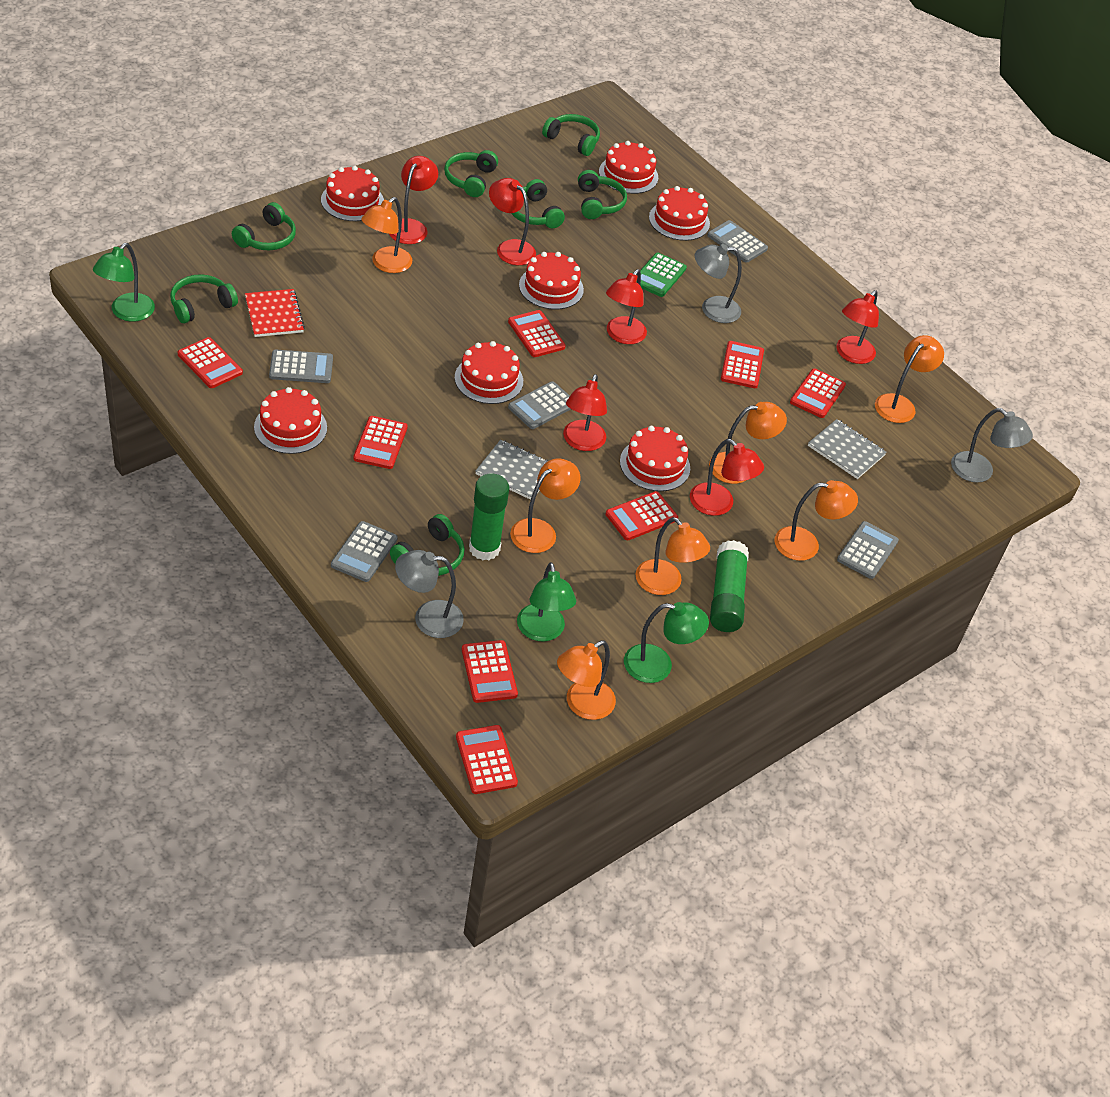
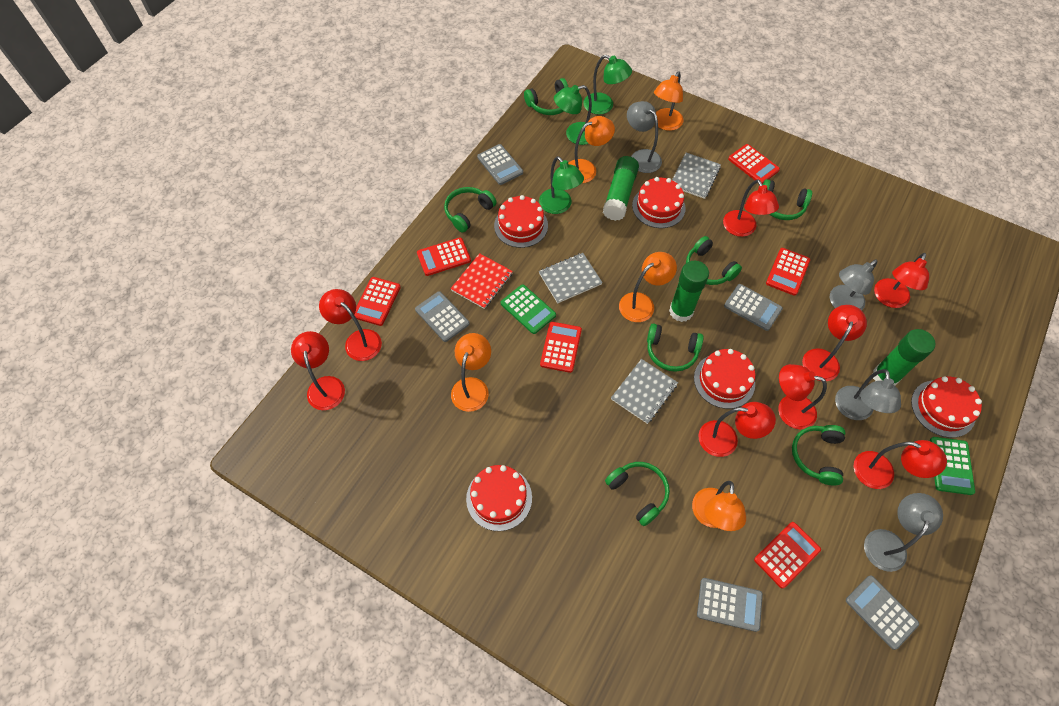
green calculator: [640,253,687,297] = 1 -> [501,284,556,334] [930,437,975,495] = 2
green glue stick: [469,473,509,560] [710,540,749,632] = 2 -> [603,156,639,221] [669,261,709,322] [873,329,935,386] = 3
grey lamp: [395,550,464,638] [695,244,742,323] [951,408,1033,482] = 3 -> [627,101,662,173] [830,260,877,310] [835,369,901,420] [864,493,943,572] = 4
grey notebook: [476,440,548,500] [808,419,887,479] = 2 -> [539,253,603,303] [611,359,678,424] [672,153,721,199] = 3
orange lamp: [361,197,412,273] [510,458,580,553] [557,640,616,720] [636,517,710,595] [709,402,787,484] [774,480,858,561] [875,335,944,423] = 7 -> [451,333,491,412] [568,116,615,183] [619,252,677,322] [654,72,684,131] [692,481,746,531] = 5
red cake: [254,387,327,454] [321,166,384,221] [454,341,523,404] [519,252,584,309] [599,141,658,194] [620,426,690,491] [649,186,710,241] = 7 -> [466,465,532,531] [494,195,548,248] [632,177,686,228] [694,349,755,409] [911,376,982,438] = 5
red calculator: [178,337,243,388] [353,416,408,469] [456,725,518,794] [462,640,518,703] [508,310,566,357] [606,491,678,540] [721,341,764,388] [790,368,846,418] = 8 -> [354,277,401,326] [417,237,471,276] [540,322,582,373] [728,144,780,184] [754,522,821,589] [766,248,810,296] = 6
red lamp: [389,156,438,244] [489,178,536,265] [563,374,607,451] [606,269,647,344] [690,439,764,516] [836,290,879,364] = 6 -> [291,331,345,410] [319,289,382,361] [698,402,776,457] [723,179,779,237] [778,364,827,429] [802,305,867,381] [854,440,947,489] [874,253,929,308] = 8

